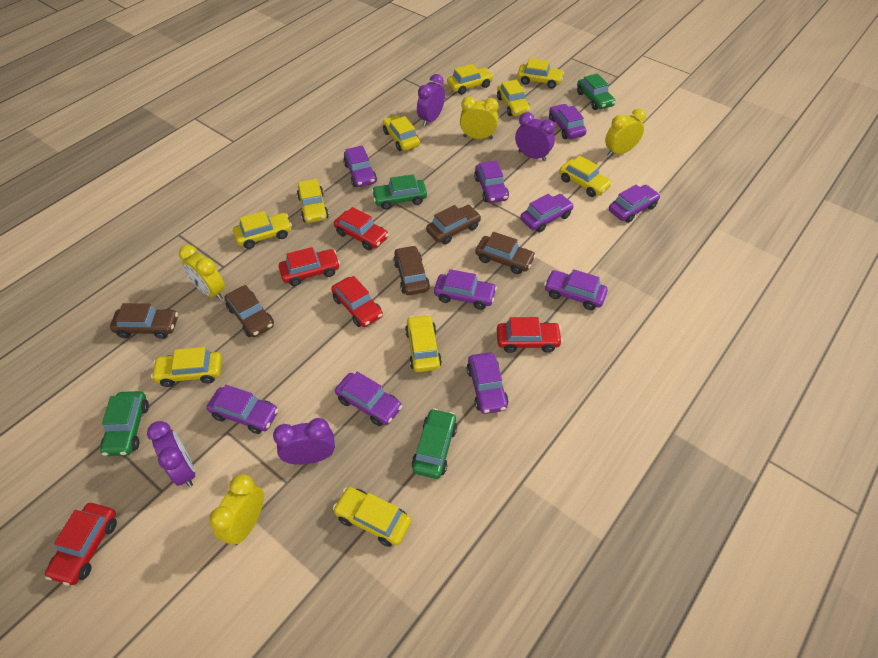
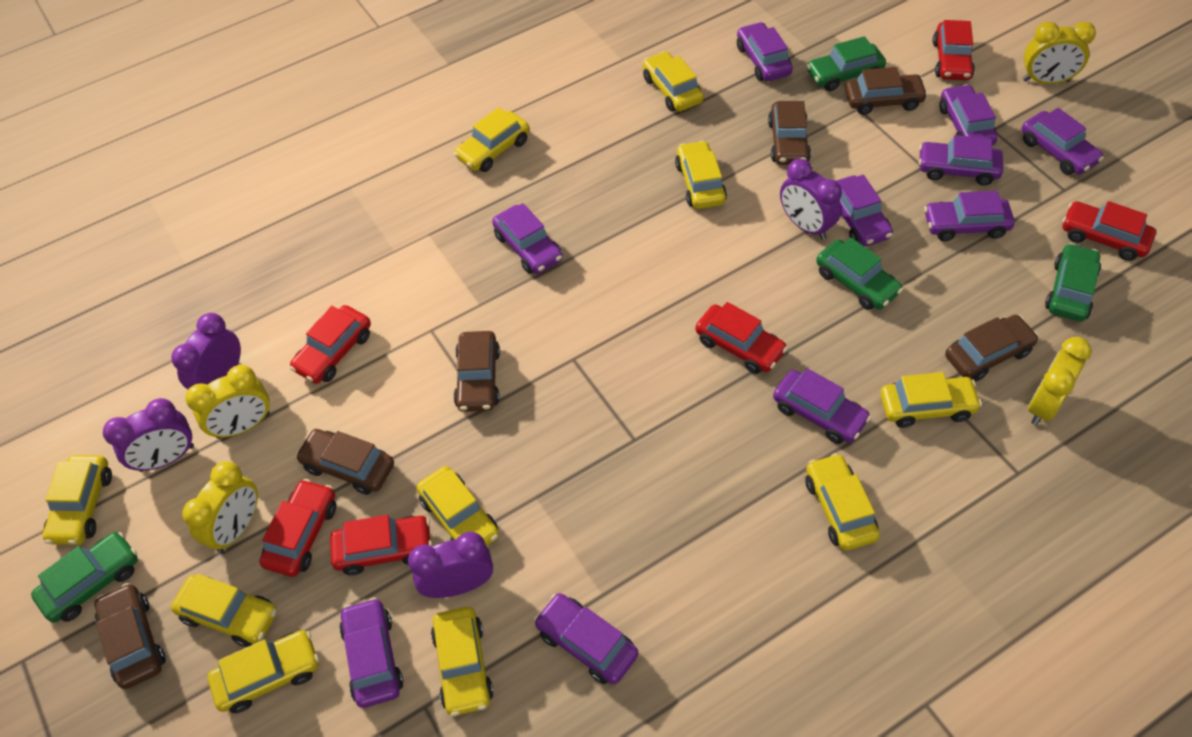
brown car: [110,303,178,339] [224,285,274,337] [393,245,430,295] [426,205,481,244] [475,232,536,274] = 5 -> [95,583,166,689] [295,429,394,495] [454,331,500,412] [768,101,811,165] [845,67,928,115] [945,315,1039,381] = 6
red car: [45,503,117,586] [279,247,340,286] [331,276,383,327] [334,207,389,250] [497,317,563,353] = 5 -> [259,479,337,577] [290,305,371,384] [330,515,432,575] [695,302,788,374] [933,20,975,80] [1062,201,1156,261] = 6

